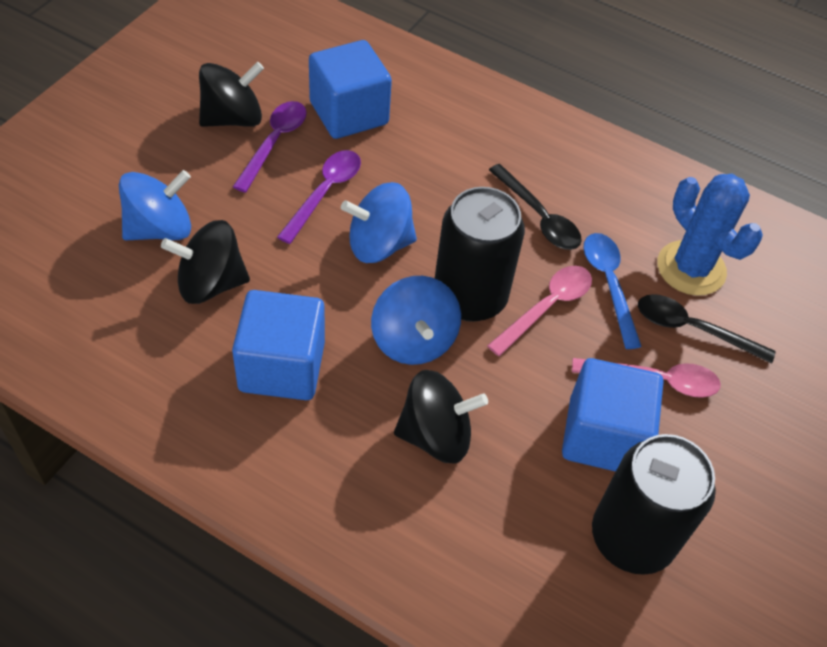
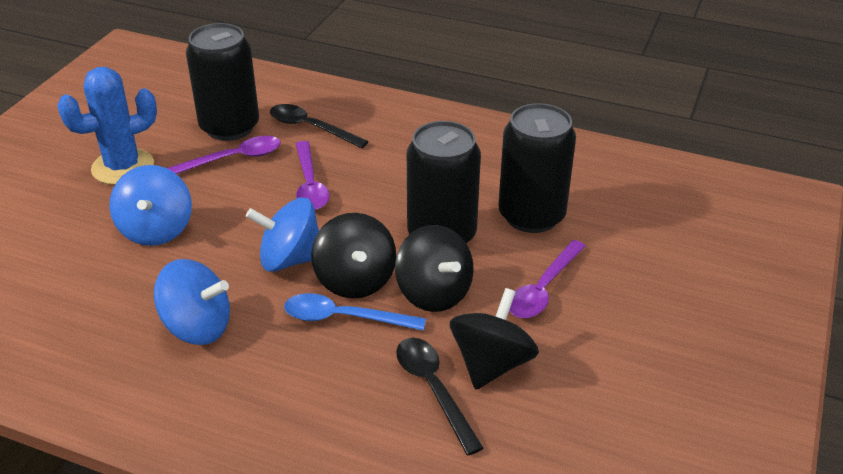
black can: [435,187,525,322] [592,434,716,575] = 2 -> [186,23,259,141] [407,121,481,243] [498,103,576,233] = 3
blue cube: [232,290,325,400] [309,40,392,139] [562,358,663,472] = 3 -> none = 0
pink spoon: [487,266,592,356] [572,358,721,398] = 2 -> none = 0
purple spoon: [233,101,307,193] [277,150,361,244] = 2 -> [167,136,281,174] [296,141,329,210] [509,240,586,318] = 3

